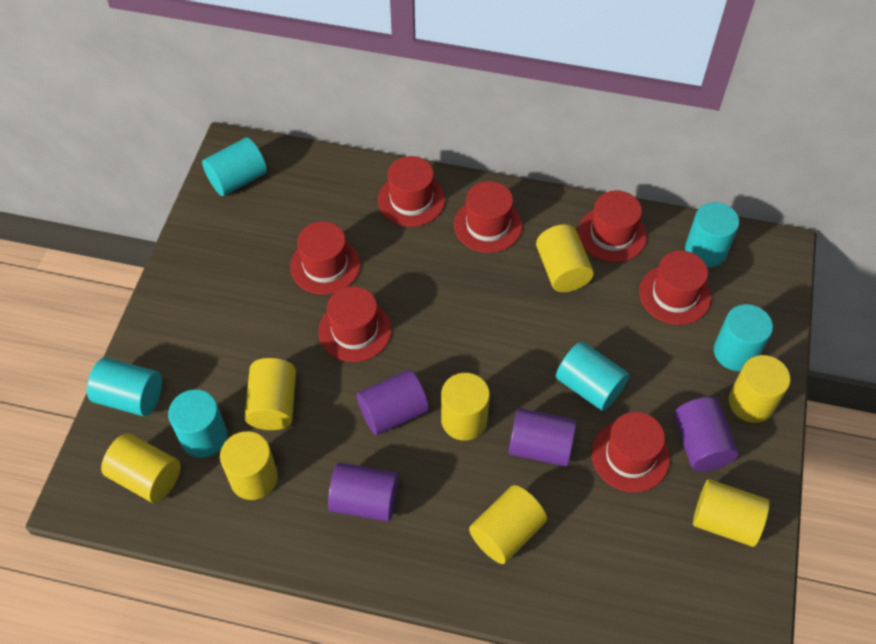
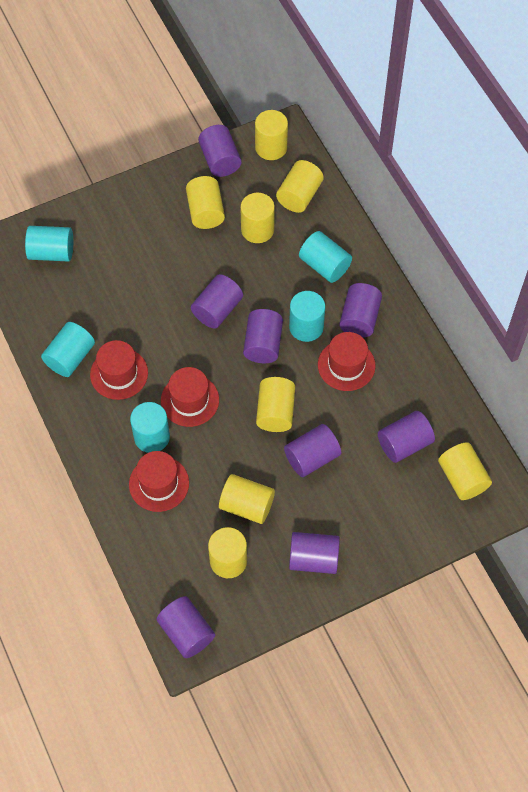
purple cylinder: [328,463,399,522] [357,370,429,435] [509,408,576,467] [673,397,739,471] = 4 -> [157,596,215,658] [191,274,243,329] [198,125,241,177] [243,309,283,363] [284,424,341,477] [289,532,340,574] [339,283,382,337] [378,411,435,463] = 8
red hat: [290,221,360,295] [318,286,391,362] [378,156,445,227] [454,181,522,253] [578,191,647,263] [591,412,670,492] [639,250,711,325] = 7 -> [90,340,148,400] [129,451,189,512] [161,367,219,427] [318,332,376,391] = 4
turquoise cylinder: [87,357,162,416] [168,389,227,458] [202,137,267,196] [556,341,629,411] [685,202,739,267] [714,304,773,371] = 6 -> [25,226,73,262] [41,322,95,377] [130,402,170,453] [289,291,325,342] [299,231,352,283] = 5

